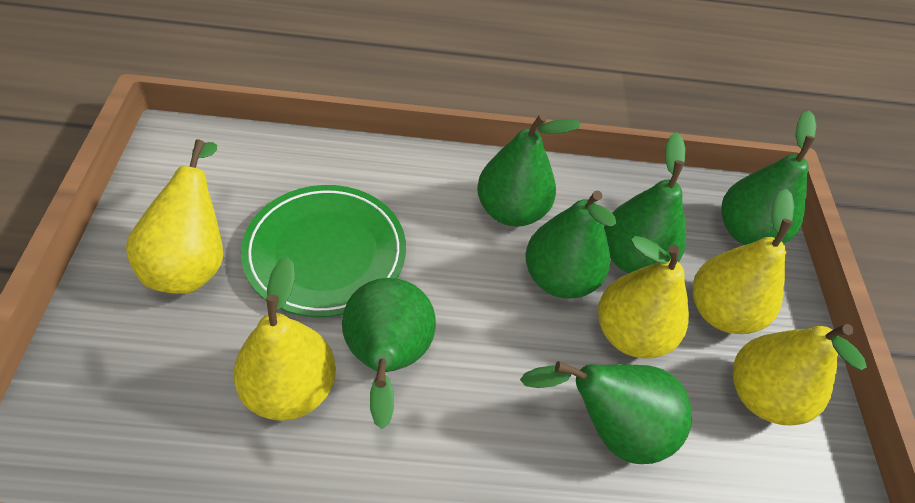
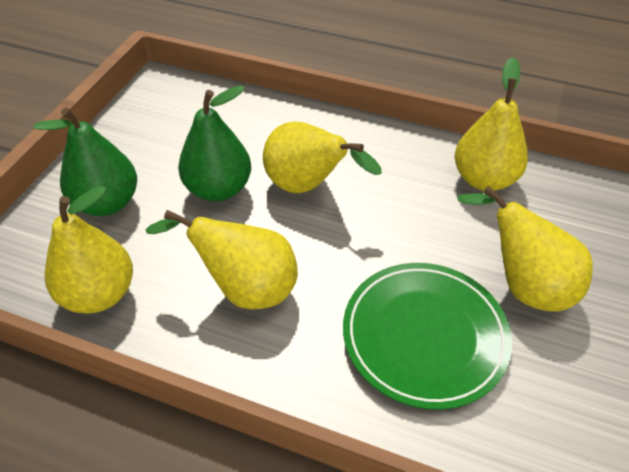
green pear: [342,278,436,429] [477,114,581,227] [520,361,692,464] [525,191,616,299] [604,132,686,273] [721,111,816,245] = 6 -> [34,107,137,216] [178,85,251,202] = 2

